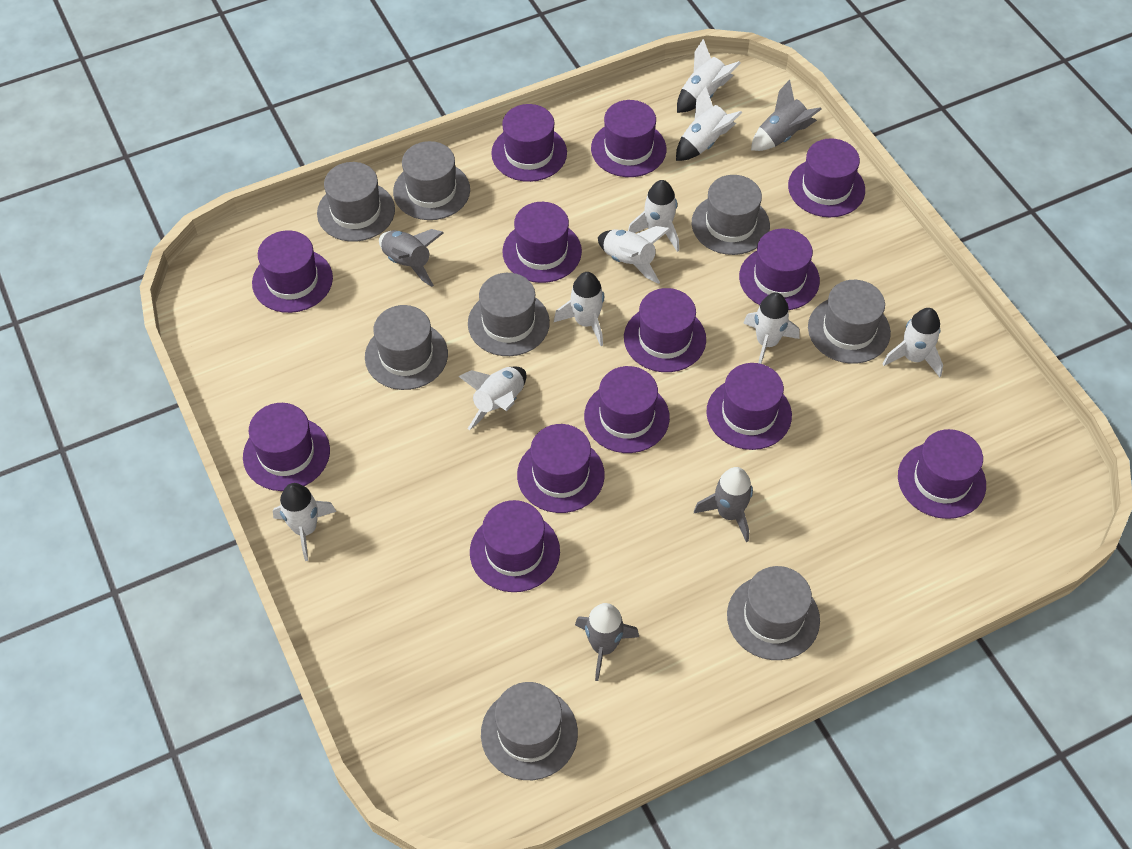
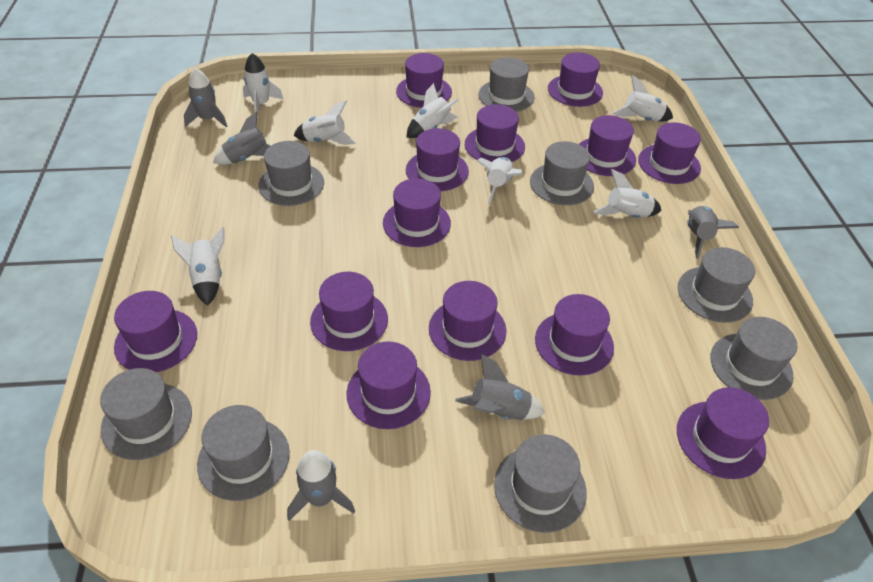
grey rocket: [379,229,444,287] [575,603,639,681] [694,467,753,542] [751,80,822,151] = 4 -> [184,68,227,127] [213,111,271,165] [287,450,355,521] [455,354,545,420] [687,206,739,259] = 5
white rocket: [273,483,337,561] [458,366,527,430] [554,272,604,346] [598,226,670,284] [628,180,679,252] [676,86,742,161] [677,39,740,113] [744,292,800,364] [883,308,943,377] = 9 -> [171,227,225,306] [243,53,283,118] [294,100,356,145] [406,83,459,138] [477,157,522,205] [593,169,661,218] [612,75,673,122] = 7

